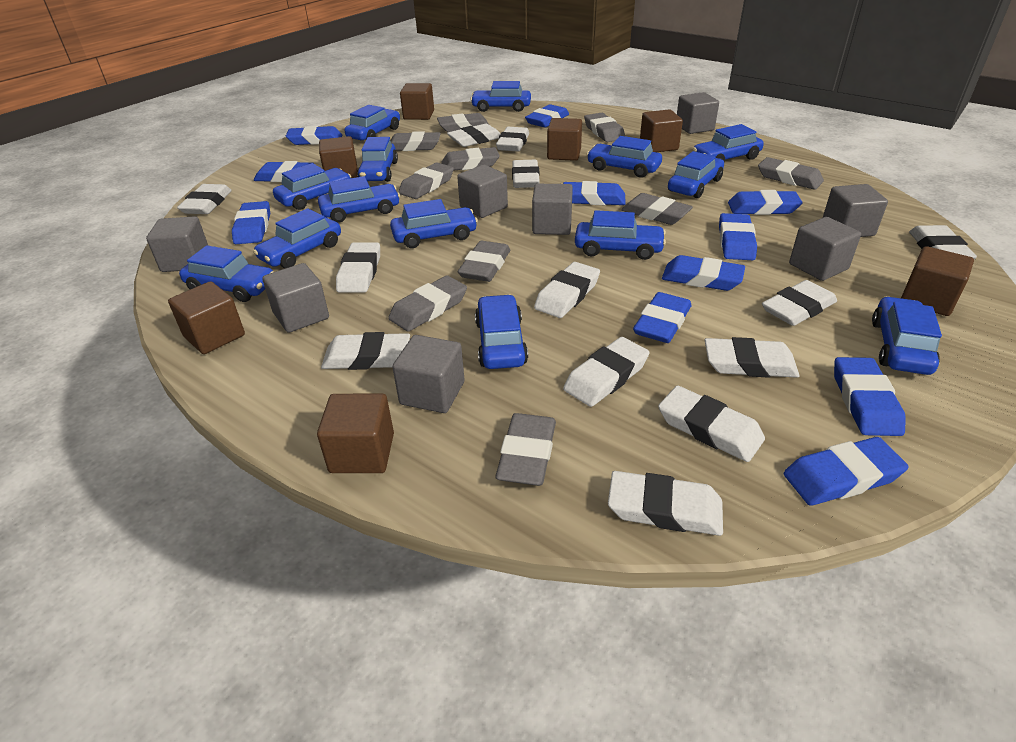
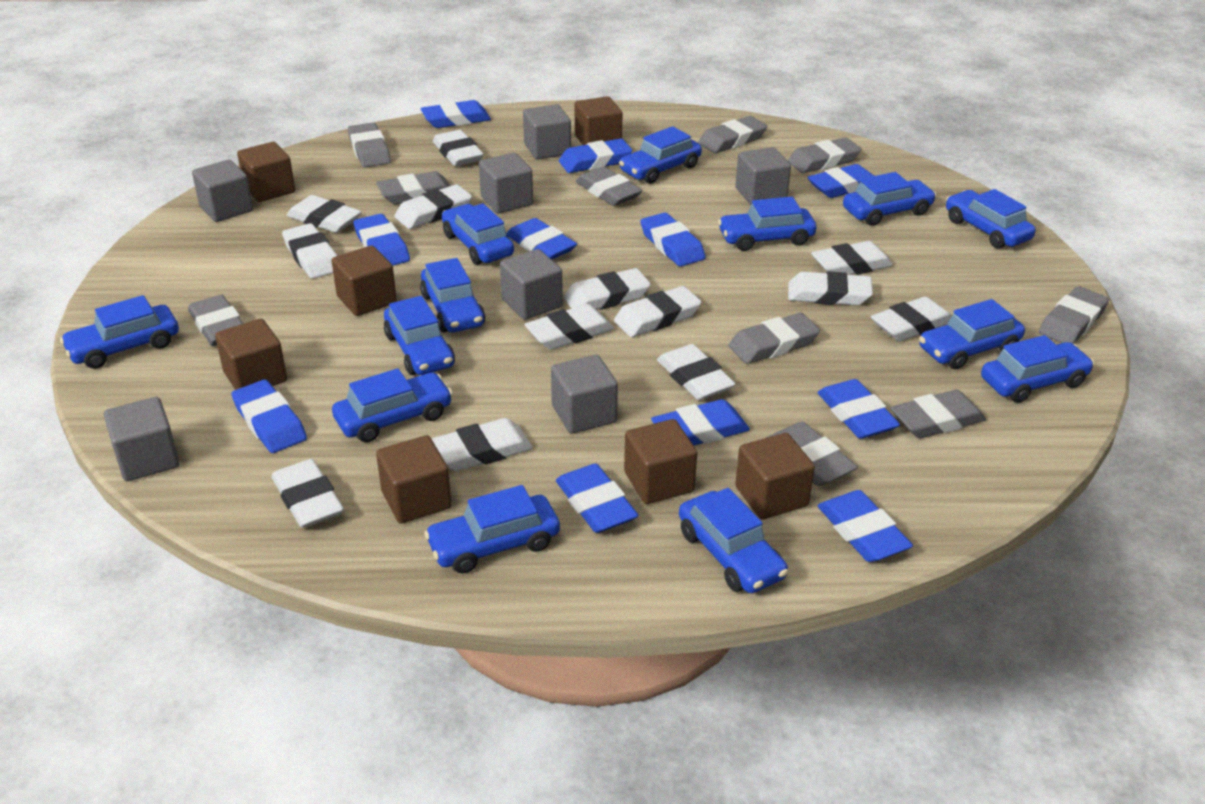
blue car: [179,245,274,302] [253,208,341,269] [273,163,351,210] [318,176,400,223] [345,105,400,140] [357,137,398,182] [390,199,478,248] [470,81,531,112] [475,294,528,369] [575,210,666,260] [587,136,662,178] [668,151,724,198] [693,124,764,162] [872,296,942,375] = 14 -> [60,295,179,369] [332,368,453,443] [384,296,455,375] [420,258,485,332] [424,485,560,574] [442,203,514,265] [619,126,702,184] [679,488,788,593] [718,197,817,251] [843,172,936,226] [919,299,1025,369] [946,189,1036,249] [981,335,1094,403] = 13
grey cube: [146,216,208,272] [262,263,329,333] [392,335,465,413] [457,165,508,218] [532,184,573,235] [677,92,719,134] [789,217,861,281] [823,184,888,237] = 8 -> [104,397,180,481] [192,160,253,222] [479,153,533,213] [500,249,563,320] [523,104,571,159] [551,355,618,434] [735,147,791,205] = 7

